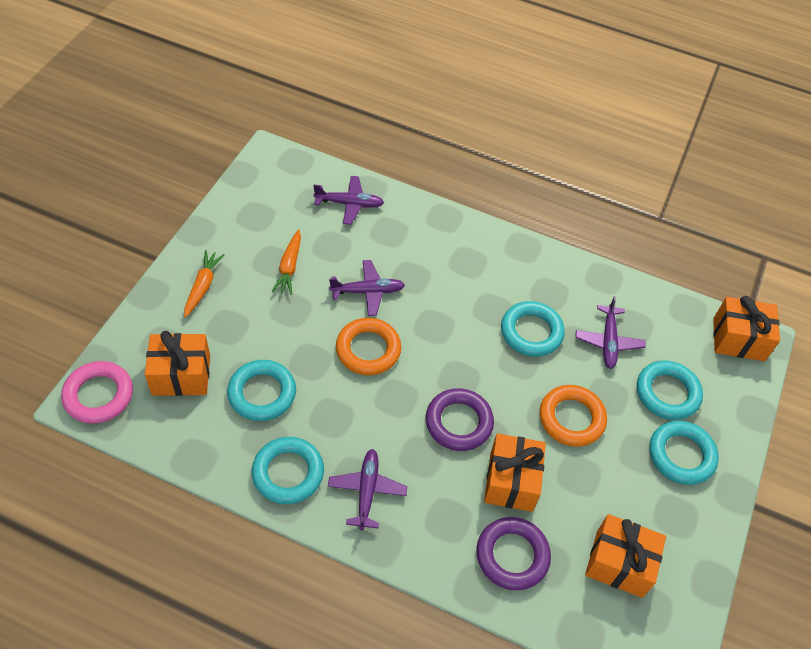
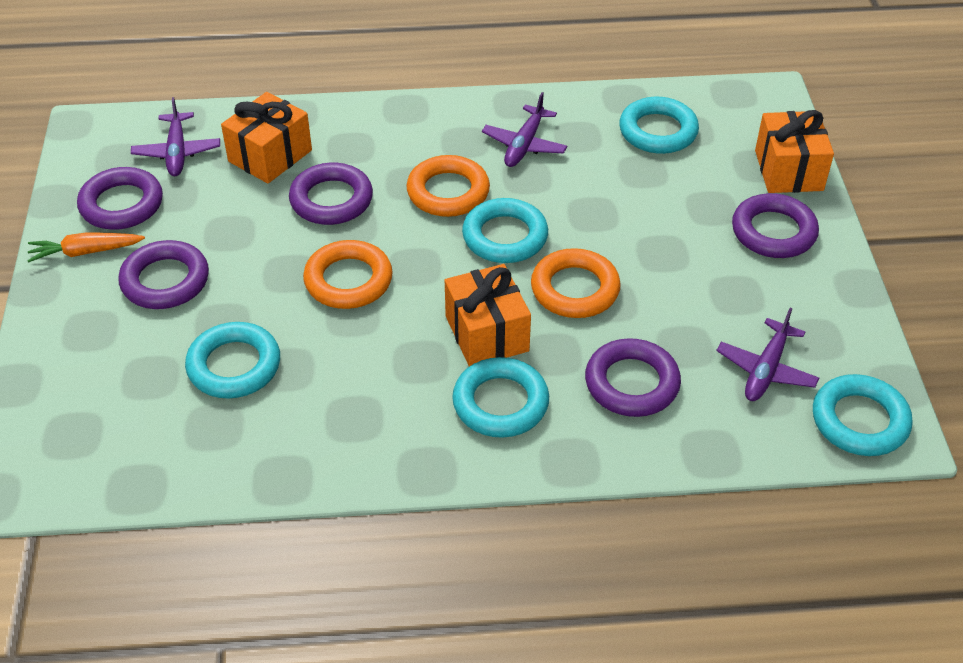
orange carrot: [184,250,224,318] [271,229,301,295] = 2 -> [27,232,145,263] = 1
orange gift: [145,331,210,396] [484,433,546,512] [585,514,666,598] [713,296,780,361] = 4 -> [221,92,312,184] [445,264,531,367] [755,110,834,193] = 3
orange ring: [336,318,401,375] [540,385,607,447] = 2 -> [303,240,393,309] [406,155,490,217] [531,248,621,318] = 3
pink ring: [61,361,133,424] = 1 -> none = 0
purple plane: [313,176,384,225] [328,449,407,530] [329,260,405,316] [575,296,645,369] = 4 -> [131,97,220,176] [482,92,567,167] [716,308,819,401] = 3
purple ring: [426,388,494,451] [476,517,551,590] = 2 -> [77,167,163,230] [119,240,209,309] [289,162,373,225] [585,338,681,417] [732,193,819,258] = 5

